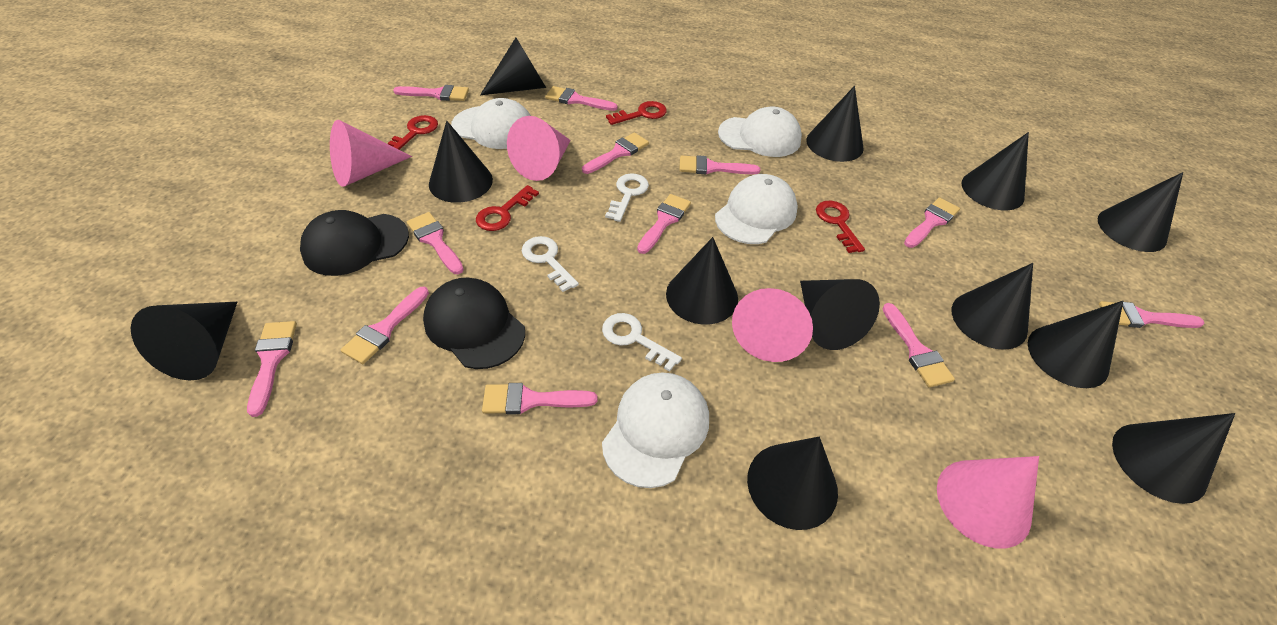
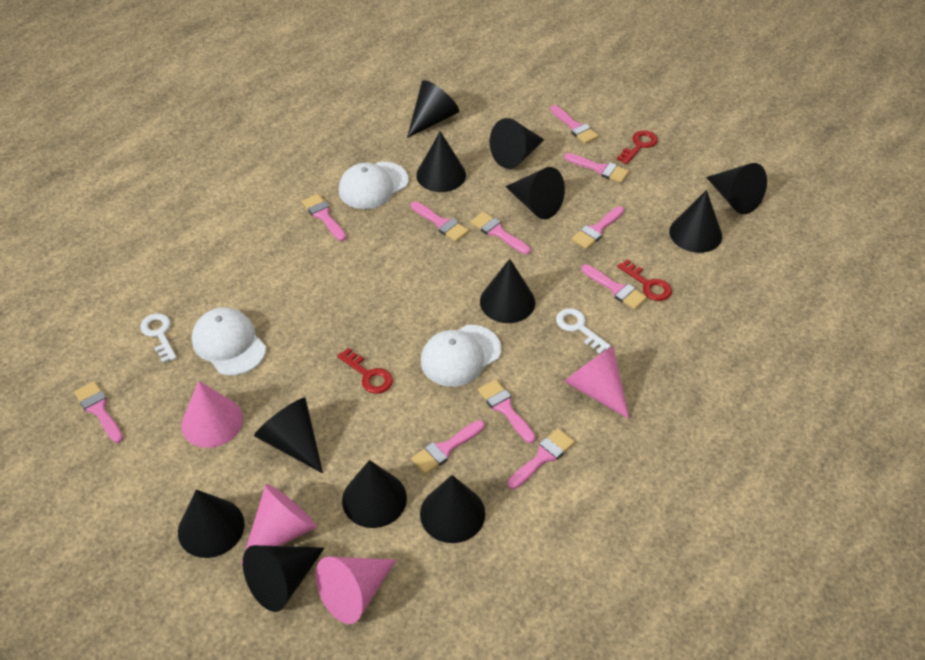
black cap: [300,210,409,276] [423,278,525,369] = 2 -> none = 0
pink brush: [247,321,297,417] [341,286,429,364] [393,85,469,101] [407,212,464,274] [482,383,597,414] [545,86,618,111] [582,133,649,174] [637,194,691,254] [679,155,760,174] [882,303,955,387] [904,197,960,248] [1099,301,1204,328] = 12 -> [74,381,123,443] [302,194,346,241] [411,201,469,242] [411,420,485,474] [471,212,531,254] [478,379,536,443] [507,428,575,489] [550,105,599,144] [564,153,629,183] [572,206,624,249] [581,264,647,310] = 11
red key: [388,115,438,150] [476,185,539,231] [606,101,667,125] [816,200,865,253] = 4 -> [337,348,393,394] [617,130,658,164] [617,259,672,301] = 3
white cap: [451,98,531,149] [602,373,709,488] [715,174,798,244] [718,107,802,157] = 4 -> [192,307,266,375] [339,162,409,209] [421,325,501,387] = 3
white key: [522,236,579,292] [602,313,682,372] [605,173,649,222] = 3 -> [141,313,177,363] [556,308,611,354] = 2

